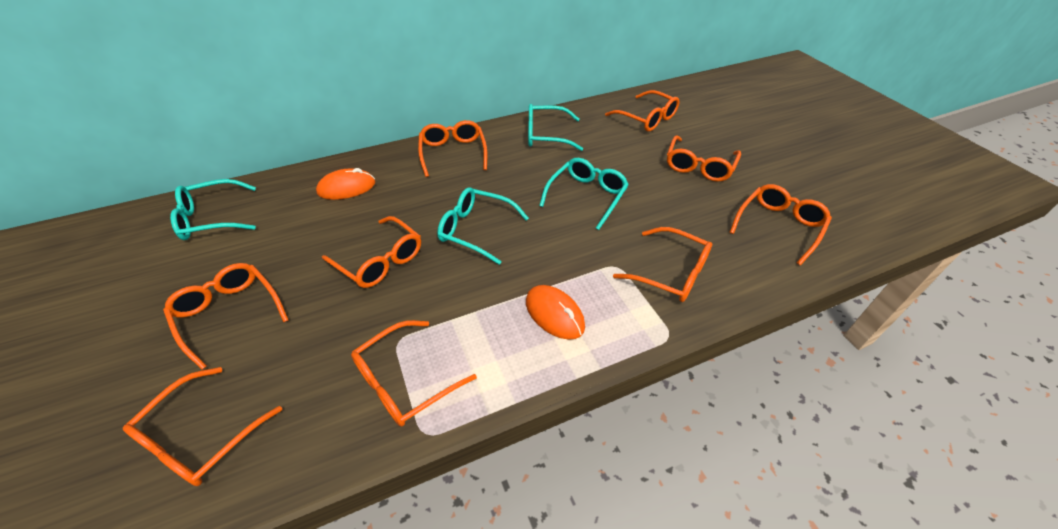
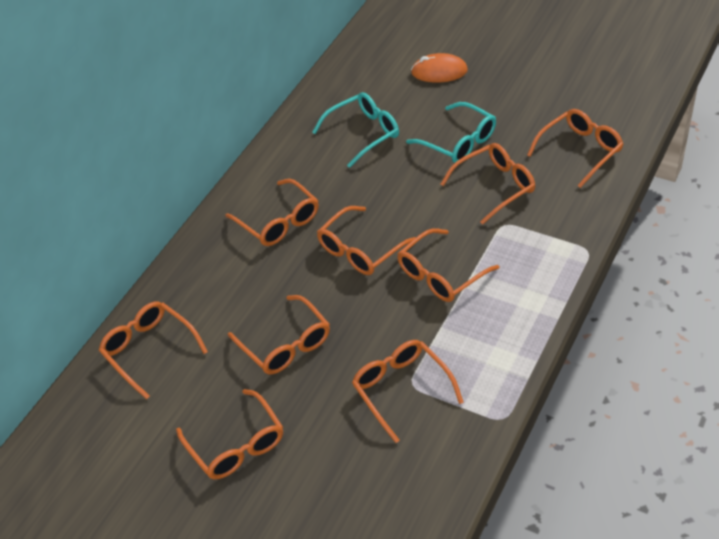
orange mouse: [316,168,375,200] [526,285,585,340] = 2 -> [411,53,468,82] = 1
turquoise glasses: [170,179,256,240] [437,187,529,265] [528,104,583,151] [539,158,629,230] = 4 -> [312,92,399,168] [406,102,496,163] = 2

